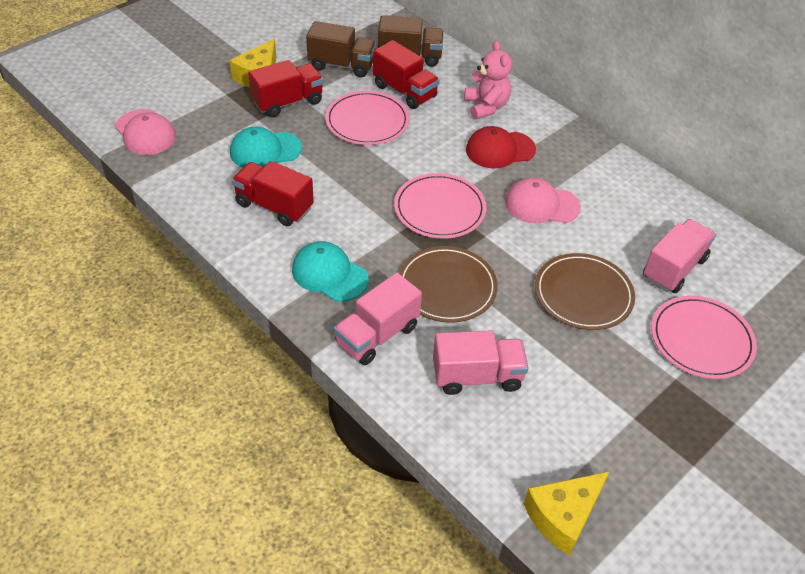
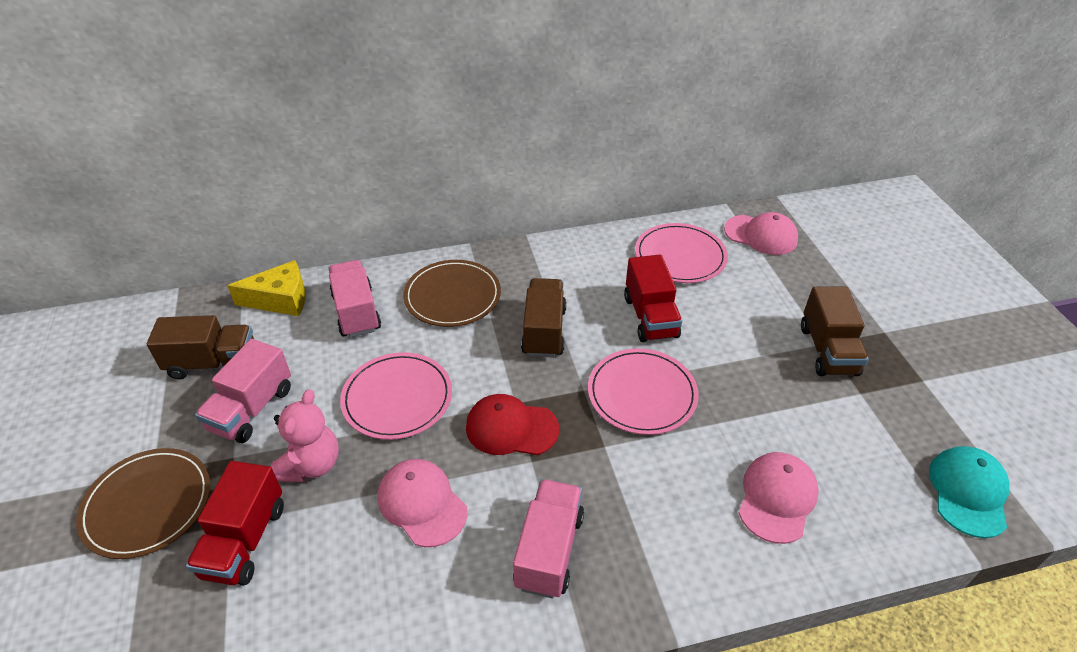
brown truck: [306,21,377,78] [378,15,444,67] = 2 -> [147,315,254,379] [521,278,567,358] [801,287,869,376] = 3
pink cap: [115,109,176,155] [505,177,581,223] = 2 -> [378,459,467,547] [724,212,798,255] [739,452,819,544] = 3
red truck: [232,161,314,226] [248,60,323,117] [373,40,440,109] = 3 -> [186,461,284,586] [624,255,682,342] = 2
turquoise cap: [230,127,302,168] [292,241,369,302] = 2 -> [929,446,1009,538] = 1
yellow cheese: [229,39,276,87] [524,472,609,556] = 2 -> [227,260,306,316] = 1

